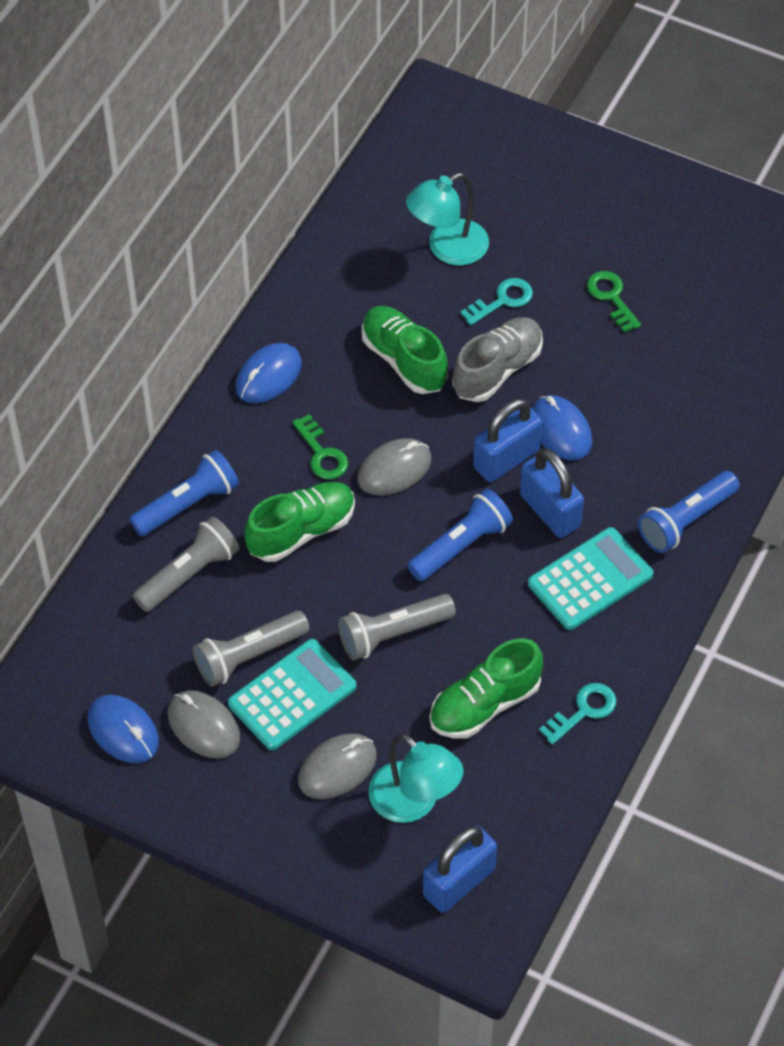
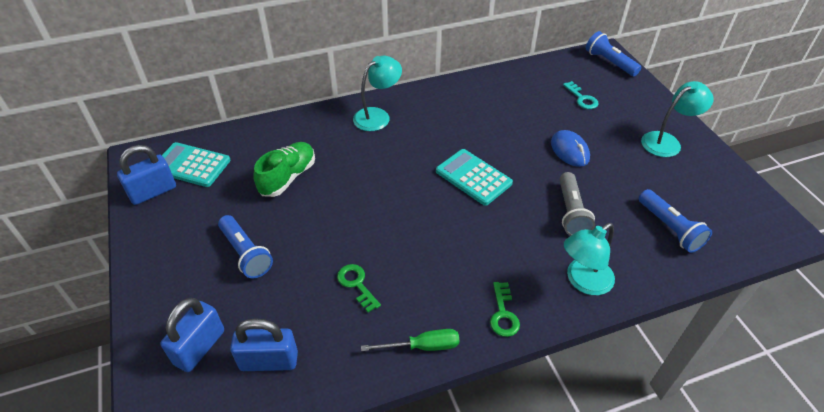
blue mouse: [88,695,159,763] [236,343,302,403] [532,395,592,460] = 3 -> [551,130,590,167] = 1
green screwdriver: none = 0 -> [361,329,460,351] = 1
green shoe: [245,482,355,562] [362,306,448,394] [430,638,543,739] = 3 -> [253,142,315,197] = 1
grey flashlight: [133,516,240,612] [193,611,310,687] [338,594,456,660] = 3 -> [559,172,595,236] = 1
grey mouse: [168,690,240,759] [298,734,377,799] [357,438,431,495] = 3 -> none = 0
grey shoe: [452,317,543,402] = 1 -> none = 0
turquoise key: [460,278,533,325] [539,683,616,745] = 2 -> [563,81,598,109] = 1
turquoise lamp: [368,734,463,823] [406,173,489,265] = 2 -> [353,56,402,131] [564,223,615,295] [641,81,713,157] = 3

